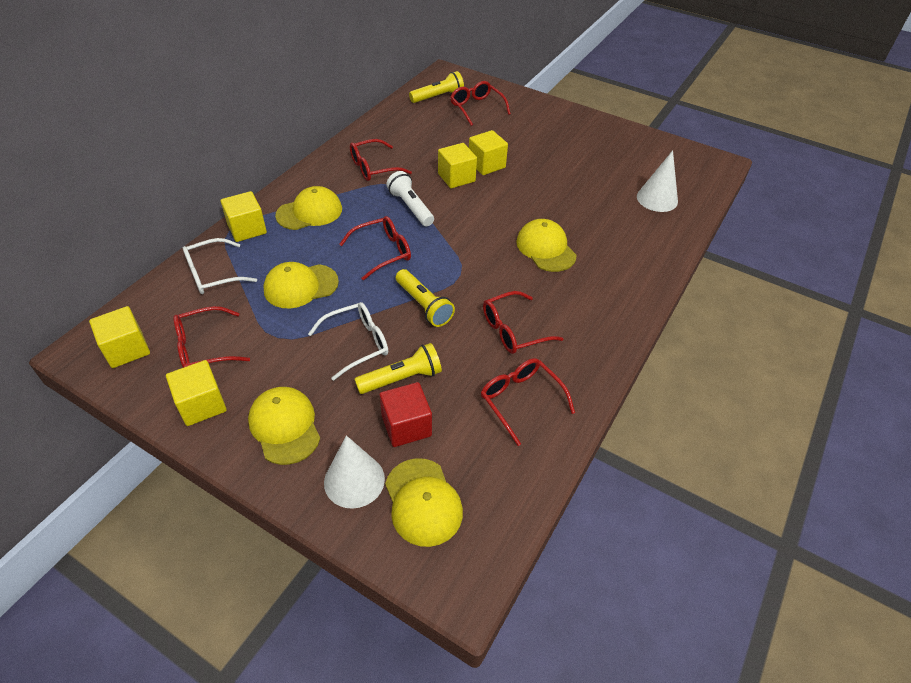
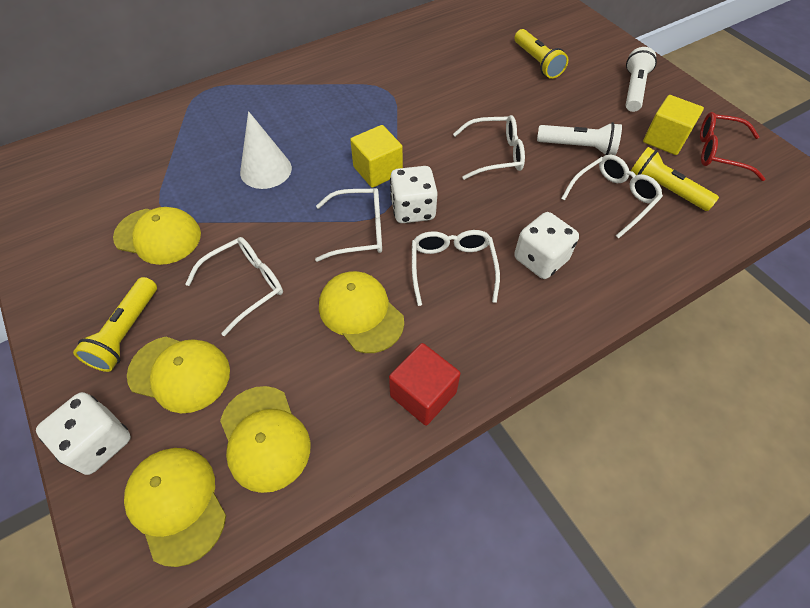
red glasses: [173,306,250,368] [340,216,411,280] [350,139,412,181] [450,81,511,126] [481,358,575,446] [483,291,564,354] = 6 -> [700,112,765,181] = 1
white cone: [324,435,385,509] [637,150,678,212] = 2 -> [240,111,292,189] = 1
white dice: none = 0 -> [36,392,131,475] [390,166,438,223] [514,212,579,279] = 3
white flashlight: [386,171,434,226] = 1 -> [537,122,622,155] [626,47,657,112] = 2
white glasses: [183,238,257,294] [308,302,388,381] = 2 -> [186,237,283,336] [315,188,382,262] [412,230,500,306] [453,115,525,180] [561,155,663,239] = 5
yellow cube: [89,306,150,368] [166,360,227,426] [220,191,267,242] [438,143,477,188] [469,130,508,175] = 5 -> [350,125,403,188] [643,95,704,155] = 2

